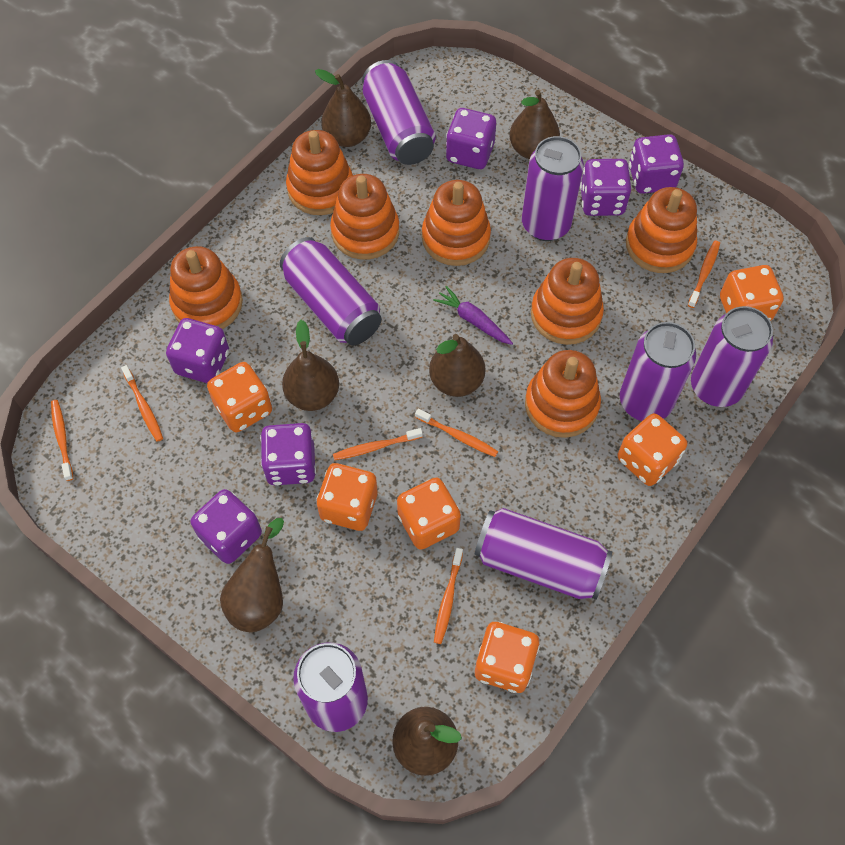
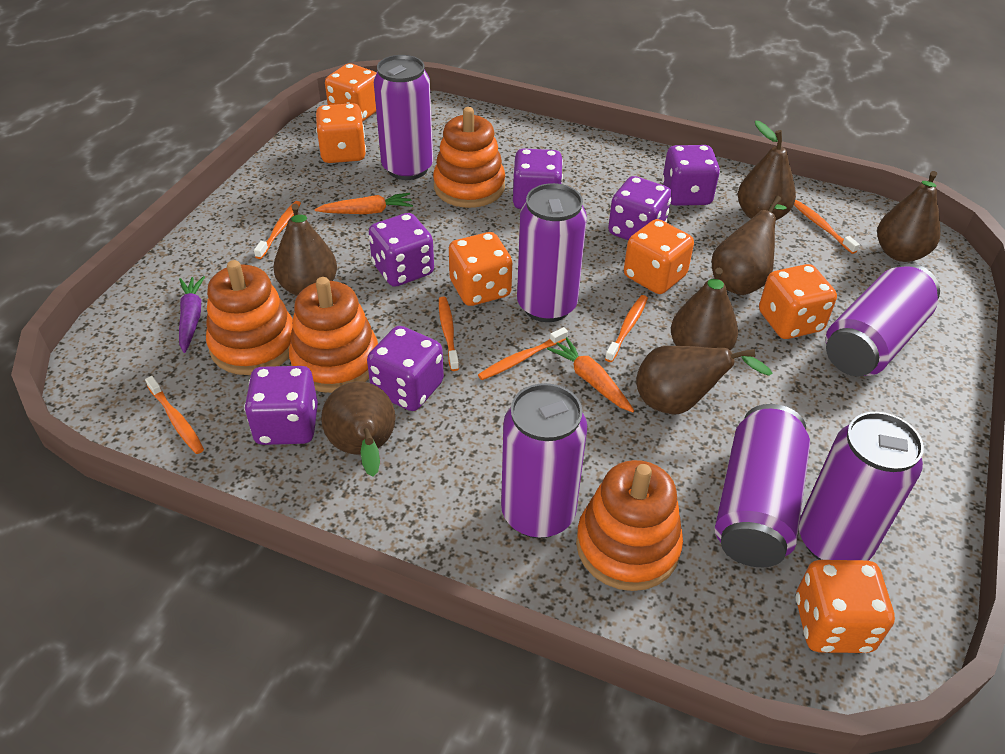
brown pear: [220,518,284,632] [282,320,339,411] [315,69,371,147] [392,707,462,776] [429,334,485,397] [509,90,560,159] = 6 -> [274,204,337,296] [321,381,395,477] [636,346,773,414] [671,268,738,351] [712,196,787,295] [738,121,796,220] [877,171,941,262] = 7
orange carrot: none = 0 -> [315,193,413,214] [547,337,634,412] = 2
orange stacking toy: [169,246,243,329] [286,130,353,215] [330,174,399,260] [422,180,491,266] [525,350,601,438] [531,258,604,345] [626,187,697,273] = 7 -> [206,260,293,375] [289,277,378,393] [433,107,505,208] [576,460,683,591] = 4
purple can: [280,237,382,345] [293,642,368,732] [362,60,436,165] [475,508,612,600] [522,136,584,241] [620,322,696,421] [691,306,773,407] = 7 -> [374,55,433,180] [501,383,587,539] [517,183,587,322] [715,404,810,567] [799,412,924,561] [825,264,940,376] = 6

